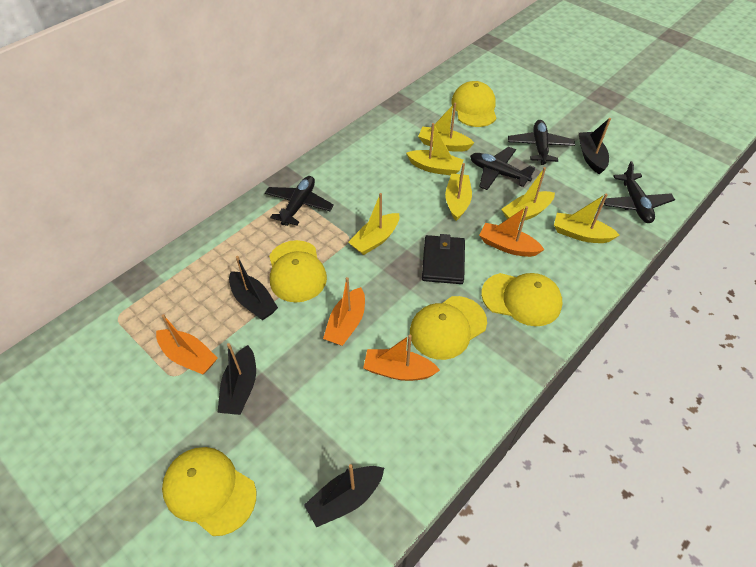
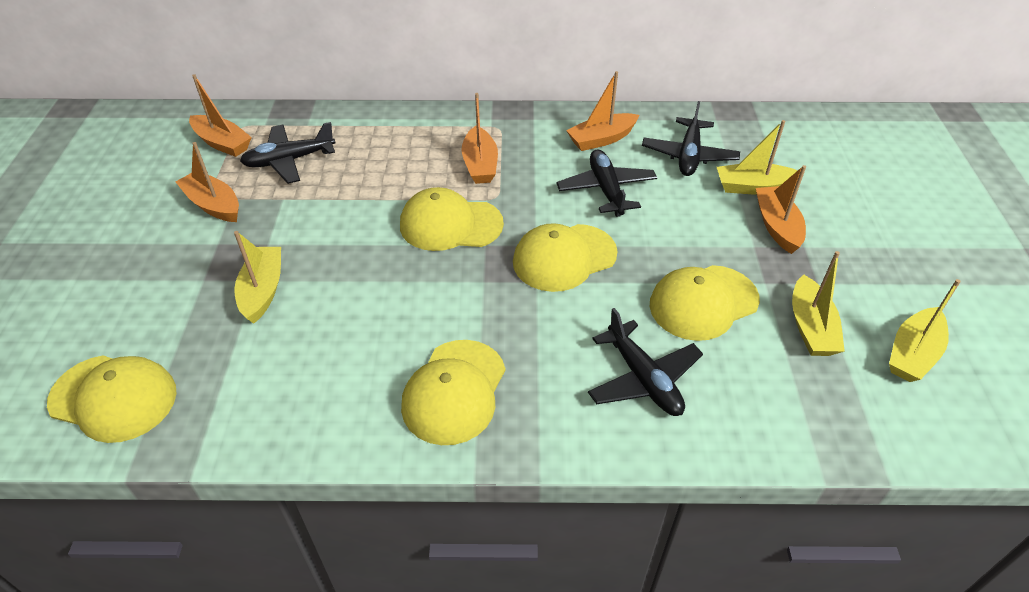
black boat: [217,343,256,415] [229,256,278,320] [304,464,384,528] [579,118,611,174] = 4 -> none = 0
black wallet: [422,234,465,284] = 1 -> none = 0
orange boat: [156,314,218,375] [323,277,365,346] [363,335,440,381] [479,206,545,257] = 4 -> [176,142,239,222] [189,74,252,157] [461,93,498,184] [566,71,639,151] [756,165,806,254] = 5
yellow boat: [348,193,399,255] [406,123,464,175] [418,103,474,152] [445,163,472,221] [501,167,555,222] [554,193,620,243] = 6 -> [234,231,281,324] [717,120,798,194] [792,251,845,356] [889,279,961,382] = 4

